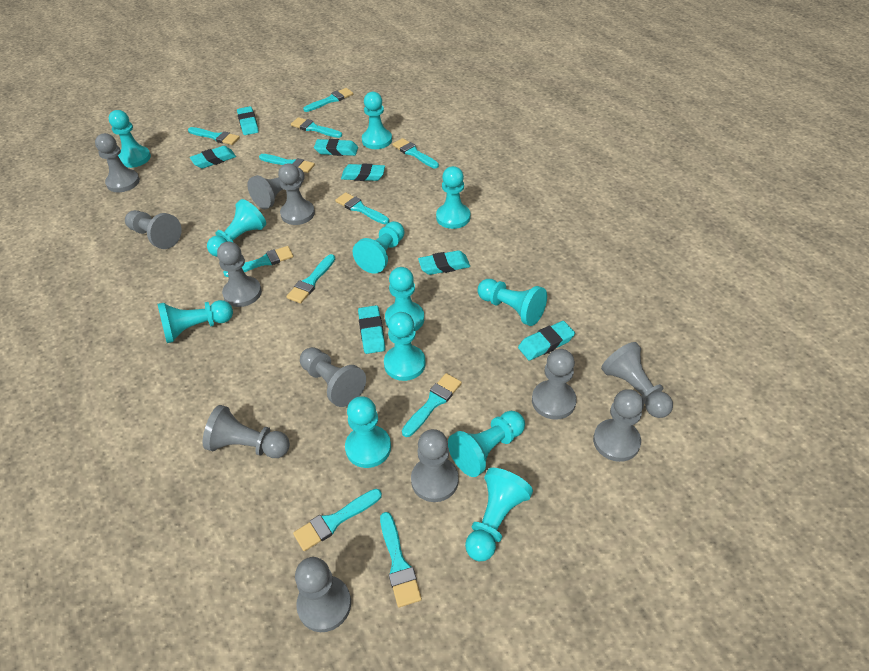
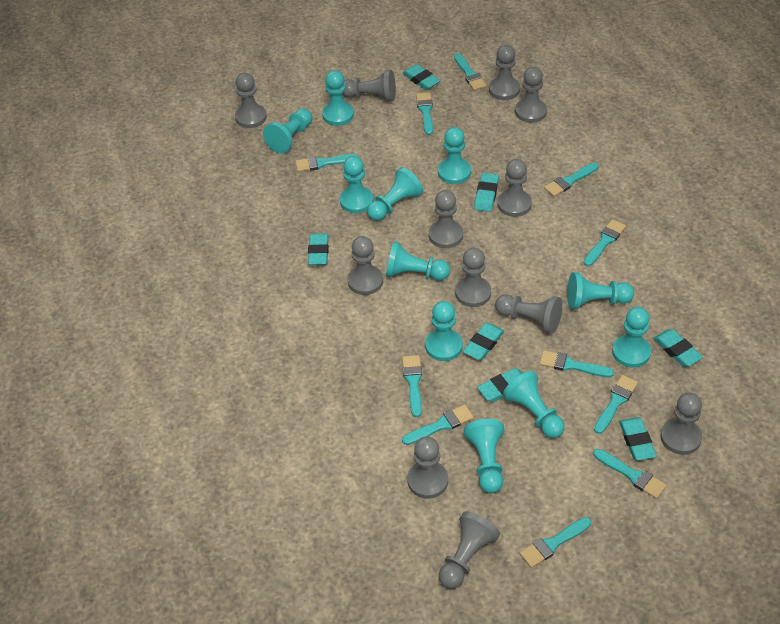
turquoise pawn: [109,110,151,168] [157,300,233,343] [207,199,266,257] [345,396,391,468] [353,221,405,274] [362,92,392,149] [384,312,426,381] [385,267,424,331] [436,166,471,229] [448,411,525,477] [465,468,533,561] [478,279,547,326] = 12 -> [263,108,312,154] [322,70,354,126] [340,156,373,213] [367,167,423,221] [386,241,450,281] [425,301,463,361] [438,127,471,184] [464,419,505,493] [503,371,565,438] [567,272,634,309] [612,307,651,368] = 11

